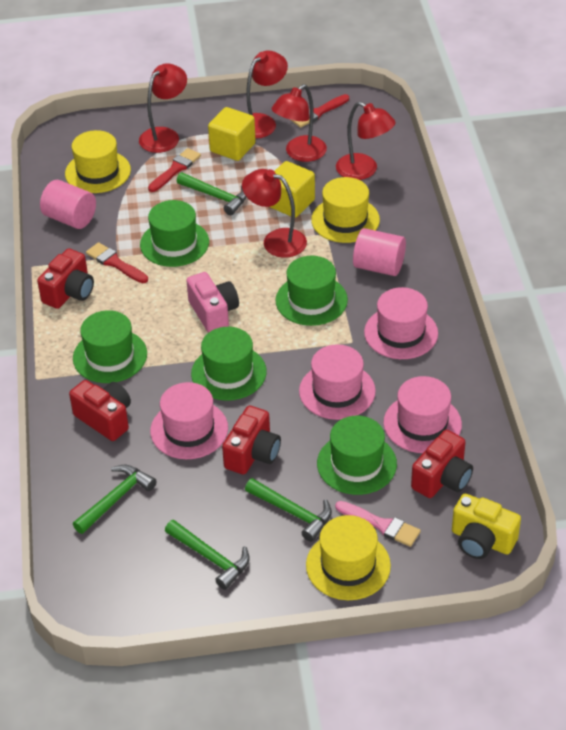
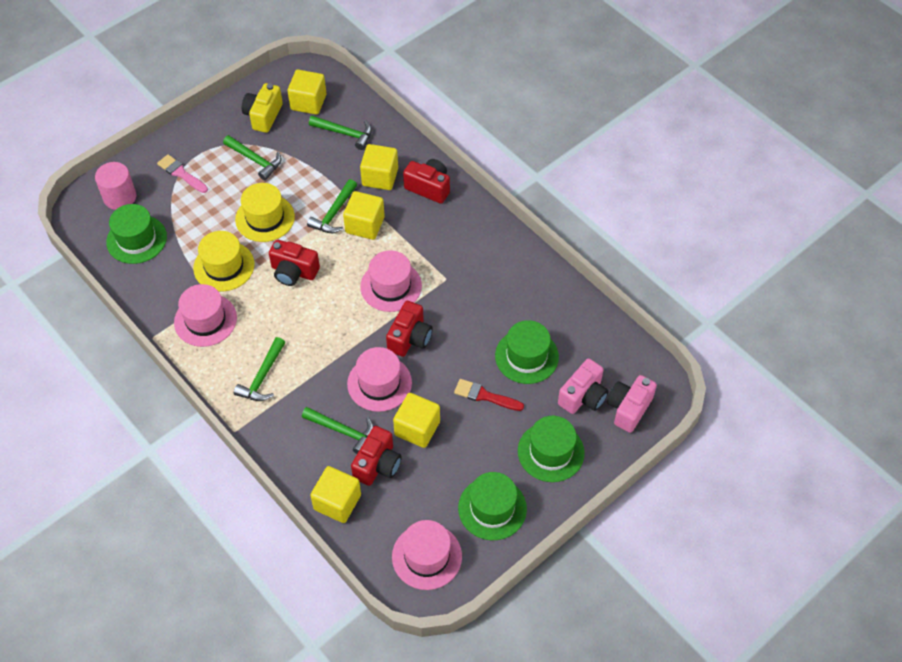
green hammer: [73,465,157,534] [165,520,250,590] [177,172,247,215] [245,478,332,542] = 4 -> [223,135,281,180] [234,337,286,401] [302,407,374,454] [307,179,357,233] [309,116,372,150] = 5
green hat: [73,310,147,383] [140,200,209,267] [191,327,267,401] [275,256,348,326] [317,416,397,495] = 5 -> [106,204,167,264] [458,472,527,540] [495,320,559,384] [518,416,585,482] = 4
pink camera: [186,272,239,333] = 1 -> [558,358,609,414] [607,375,657,433] = 2
pink cylinder: [40,180,96,229] [353,228,406,276] = 2 -> [95,162,136,210] = 1
red brush: [86,242,148,283] [148,148,201,192] [291,94,349,128] = 3 -> [454,379,524,411] = 1
red lamp: [139,63,187,153] [242,169,307,258] [246,50,288,139] [271,84,327,162] [336,102,396,180] = 5 -> none = 0
yellow cube: [208,107,256,161] [270,161,315,218] = 2 -> [288,70,326,115] [310,466,361,523] [343,191,385,240] [360,144,398,190] [393,393,440,448] = 5
yellow hat: [65,130,131,193] [306,515,391,600] [311,177,380,243] = 3 -> [193,231,255,291] [235,183,295,242] = 2

